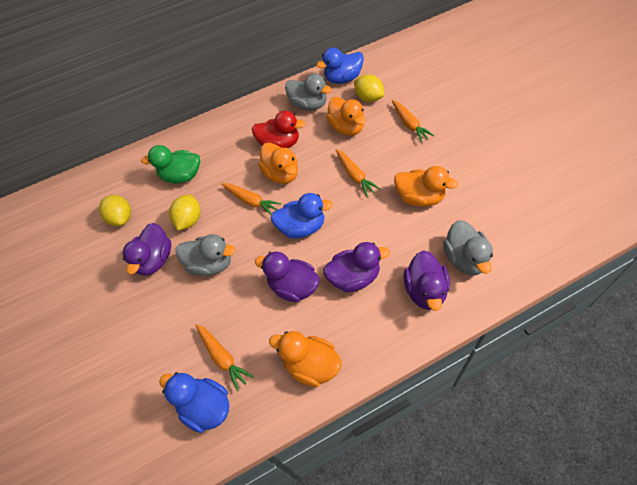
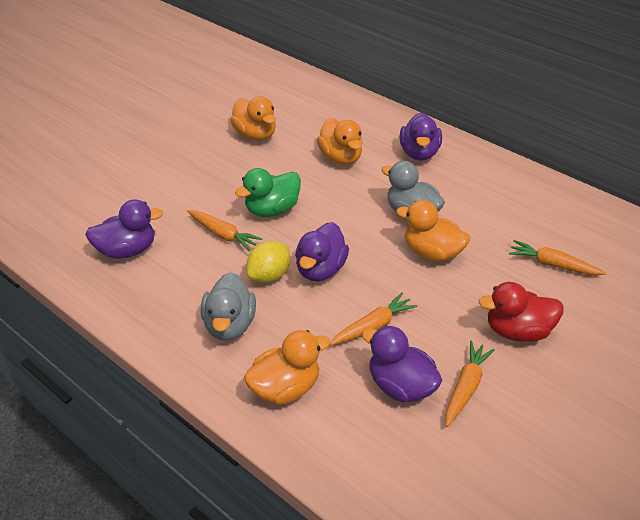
blue duck: [159,372,229,433] [271,193,333,239] [316,48,364,84] = 3 -> none = 0
grey duck: [176,234,235,276] [285,73,332,111] [443,220,493,276] = 3 -> [201,272,256,341] [382,161,445,212] = 2
yellow lemon: [99,195,131,226] [169,195,200,230] [354,74,384,102] = 3 -> [246,241,290,283] = 1

